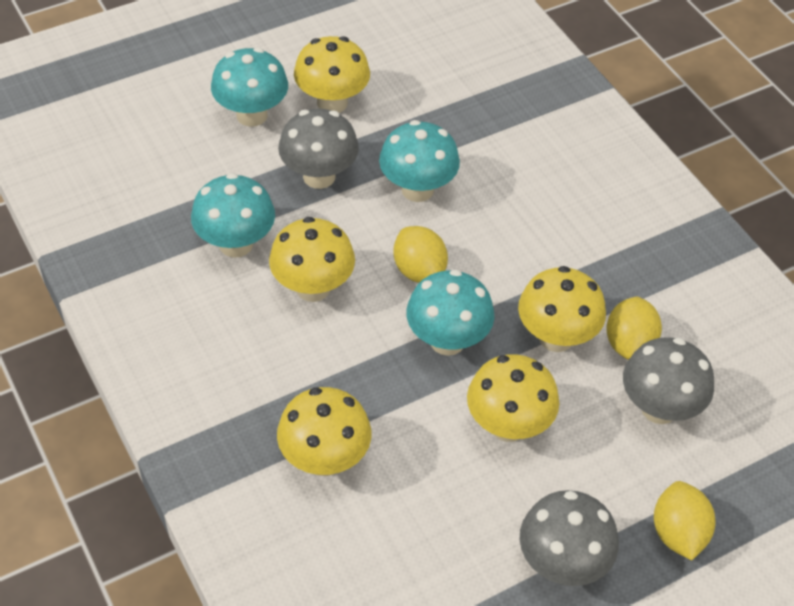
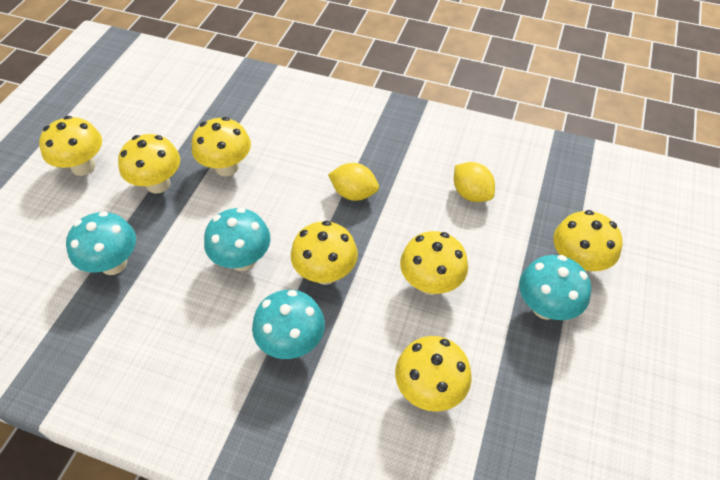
grey mushroom: [278,108,359,189] [519,490,619,586] [623,337,714,424] = 3 -> none = 0
yellow lemon: [394,226,448,283] [606,296,662,360] [654,481,716,561] = 3 -> [328,163,379,201] [454,162,495,202] = 2
yellow mushroom: [269,217,355,302] [277,387,371,476] [294,36,370,113] [467,354,559,442] [518,266,606,352] = 5 -> [39,116,102,176] [118,134,180,194] [192,117,251,177] [291,221,358,285] [395,336,472,411] [400,231,468,295] [553,210,623,272] = 7

